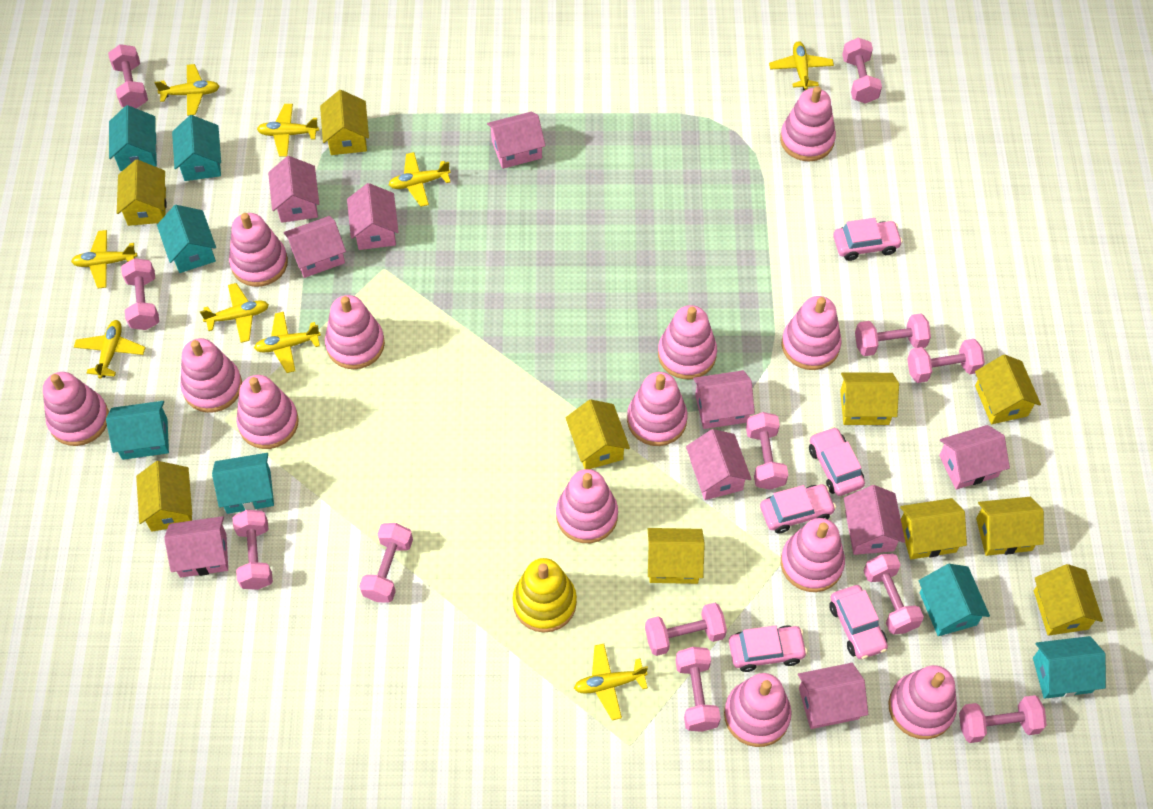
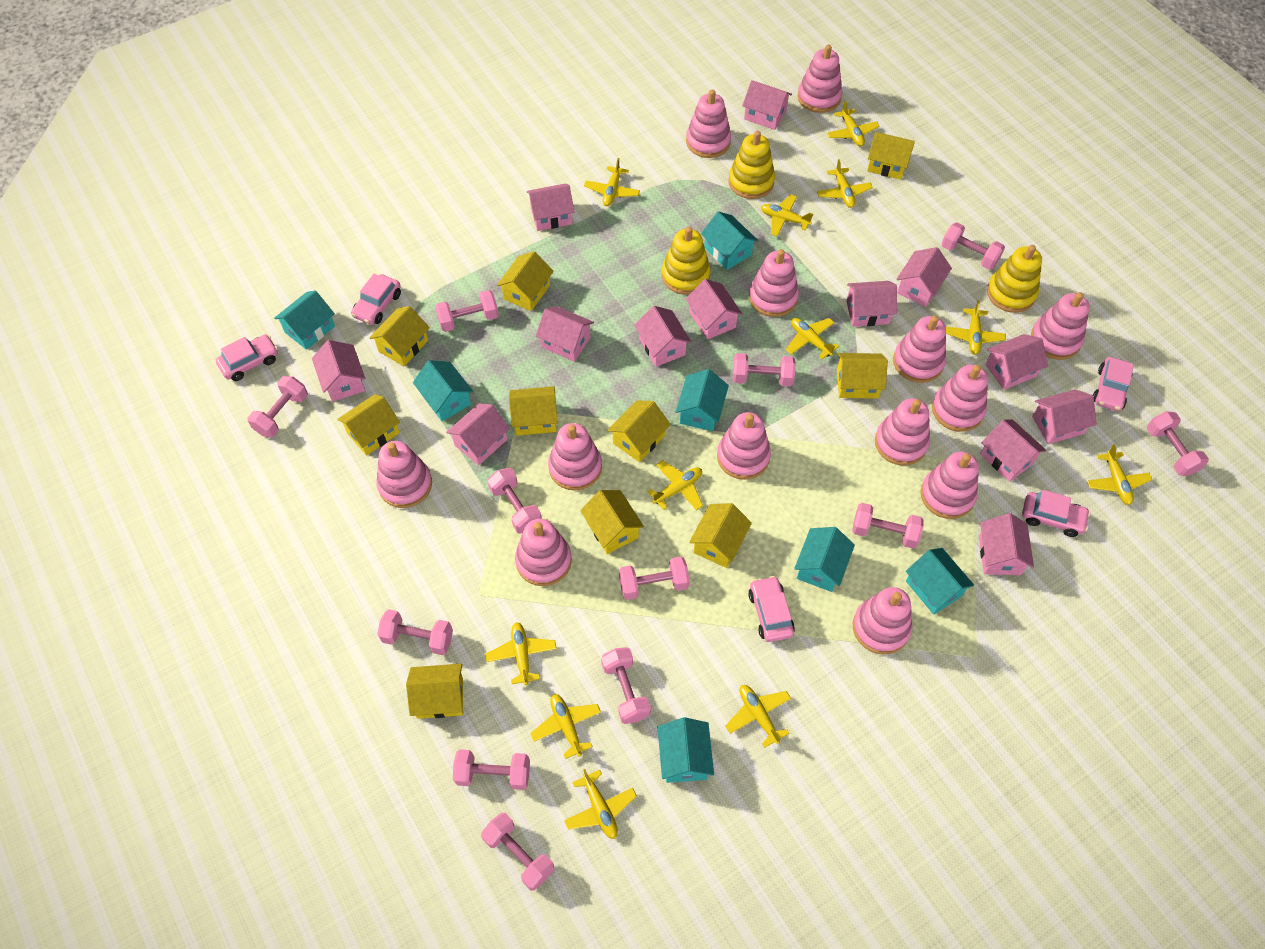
pink house: [164,516,228,578] [268,156,319,223] [284,216,346,278] [347,183,399,250] [487,112,546,169] [686,429,751,500] [693,370,755,429] [798,663,868,729] [844,485,905,555] [939,425,1010,490] = 10 -> [312,340,365,402] [446,403,510,465] [526,183,575,231] [536,306,594,362] [634,306,691,367] [686,279,743,340] [742,80,792,130] [846,281,897,327] [897,247,952,307] [979,513,1034,575] [980,419,1046,482] [985,334,1048,390] [1032,389,1097,444] = 13
yellow plane: [71,230,137,288] [74,320,146,379] [155,64,220,116] [200,283,269,343] [254,312,321,373] [257,104,319,157] [388,152,451,207] [574,644,648,720] [769,41,834,90] = 9 -> [485,622,557,685] [530,694,601,759] [564,769,637,839] [584,158,640,206] [647,460,703,510] [725,685,791,748] [761,194,813,237] [786,318,839,360] [817,159,873,208] [827,101,880,147] [946,300,1006,355] [1087,444,1152,505] = 12
yellow stacking toy: [513,558,577,633] = 1 -> [662,227,711,295] [728,131,775,199] [987,245,1042,313] = 3

